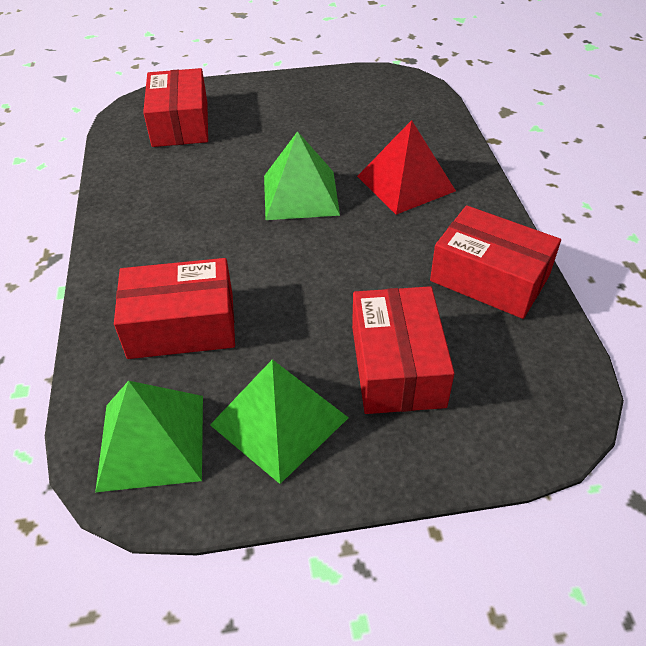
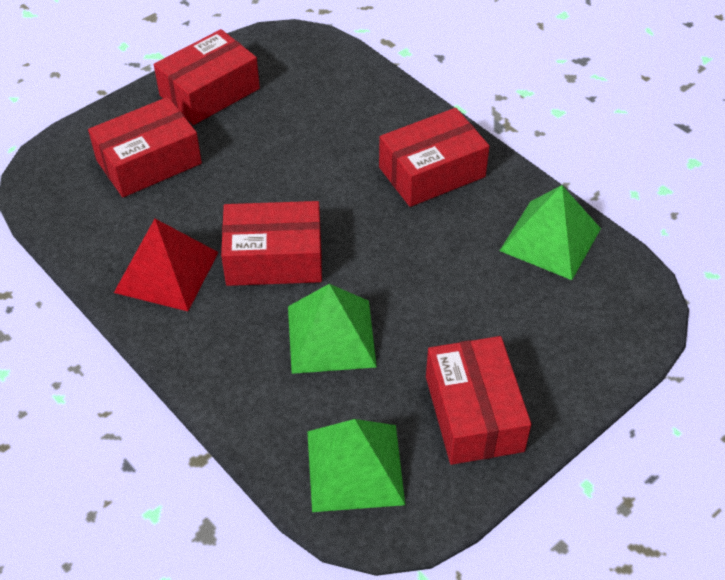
red box: [114,258,235,359] [143,68,208,147] [352,286,455,414] [430,205,561,319] = 4 -> [88,97,202,197] [154,29,260,125] [221,201,322,286] [379,108,490,207] [426,336,531,465] = 5

